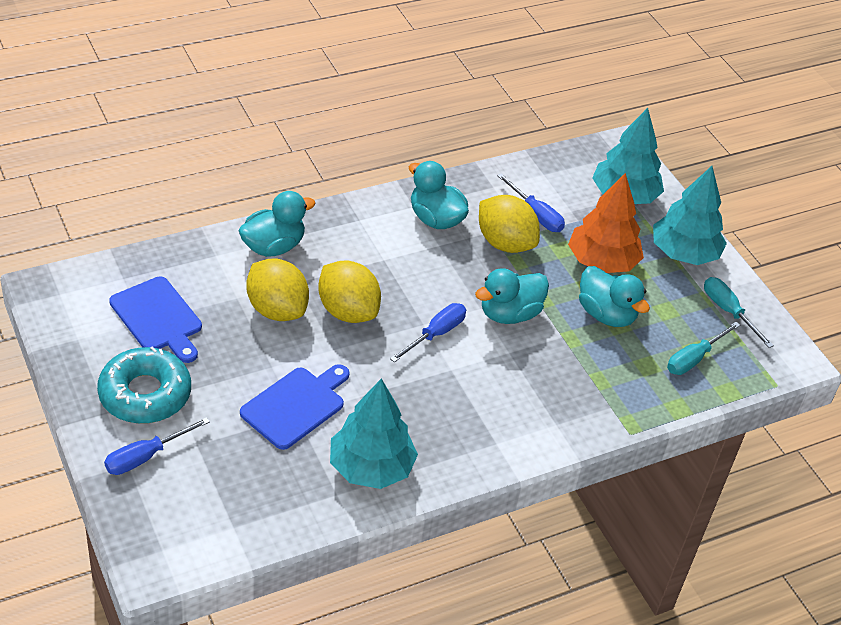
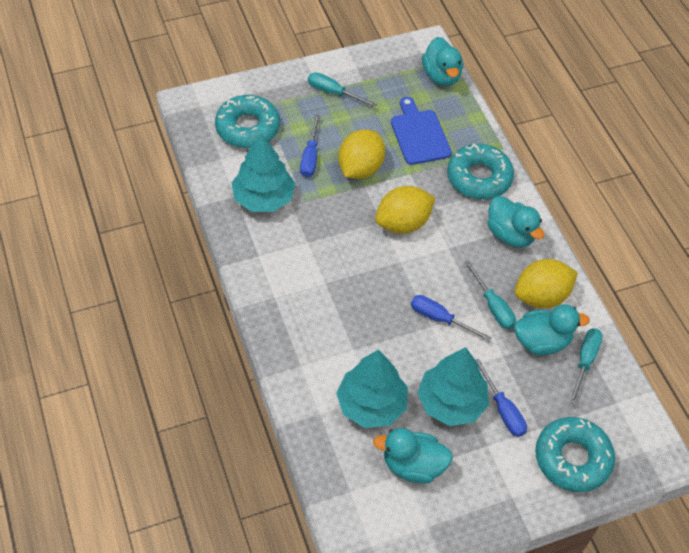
blue cutting board: [109,277,202,363] [240,364,350,450] = 2 -> [391,97,452,165] = 1
orange tree: [568,173,644,273] = 1 -> none = 0
turquoise donut: [97,346,191,424] = 1 -> [215,95,280,148] [447,144,514,200] [535,417,615,492] = 3
turquoise screwdriver: [667,322,740,375] [704,277,774,348] = 2 -> [308,72,377,107] [464,260,516,329] [569,329,603,405] = 3

